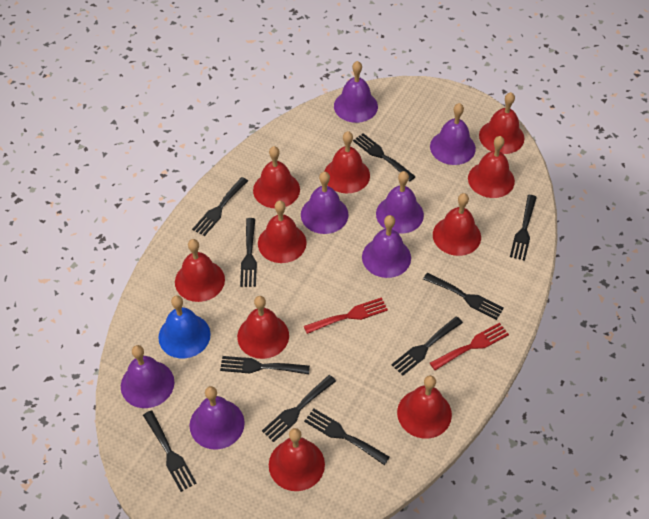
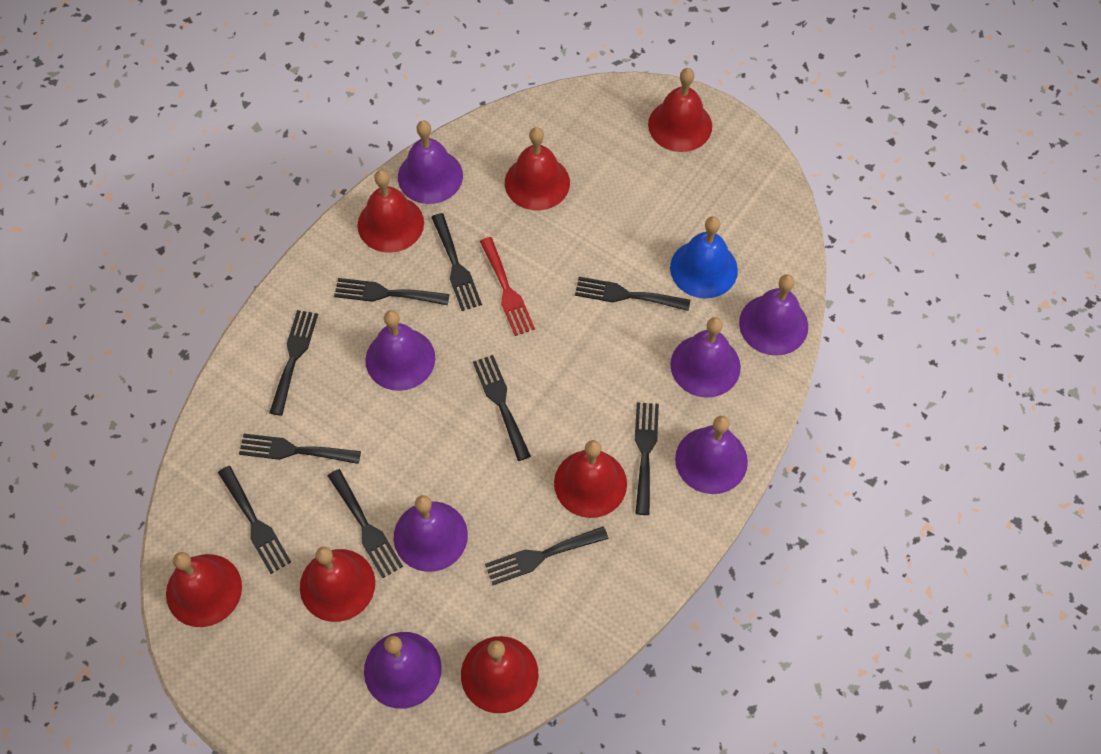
red bell: [175,239,225,302] [237,296,289,359] [253,146,300,208] [258,201,307,263] [269,428,325,491] [324,131,370,193] [397,375,452,439] [433,193,481,256] [468,136,515,198] [479,92,524,154] = 10 -> [166,552,242,627] [300,546,375,622] [357,170,424,253] [461,636,538,713] [505,127,570,210] [554,440,627,518] [648,68,712,152] = 7
red fork: [304,297,388,334] [430,323,509,370] = 2 -> [480,237,535,336] = 1

